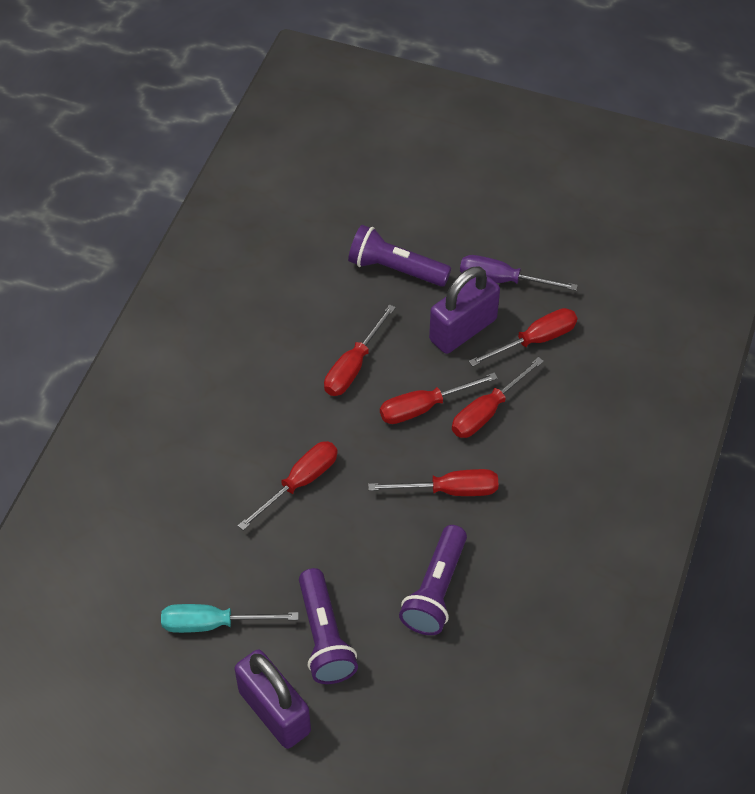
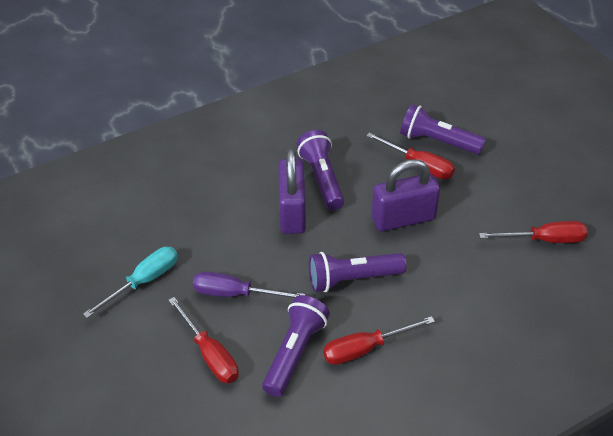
purple flashlight: [299,568,358,684] [348,225,451,287] [399,525,467,635] = 3 -> [262,295,330,397] [296,130,344,210] [309,252,406,292] [400,104,486,154] = 4
red screwdriver: [238,441,338,530] [324,304,396,396] [368,469,498,496] [380,372,498,424] [452,357,544,438] [469,308,577,367] = 6 -> [168,297,239,383] [323,316,435,365] [366,132,455,179] [479,221,588,243] = 4

